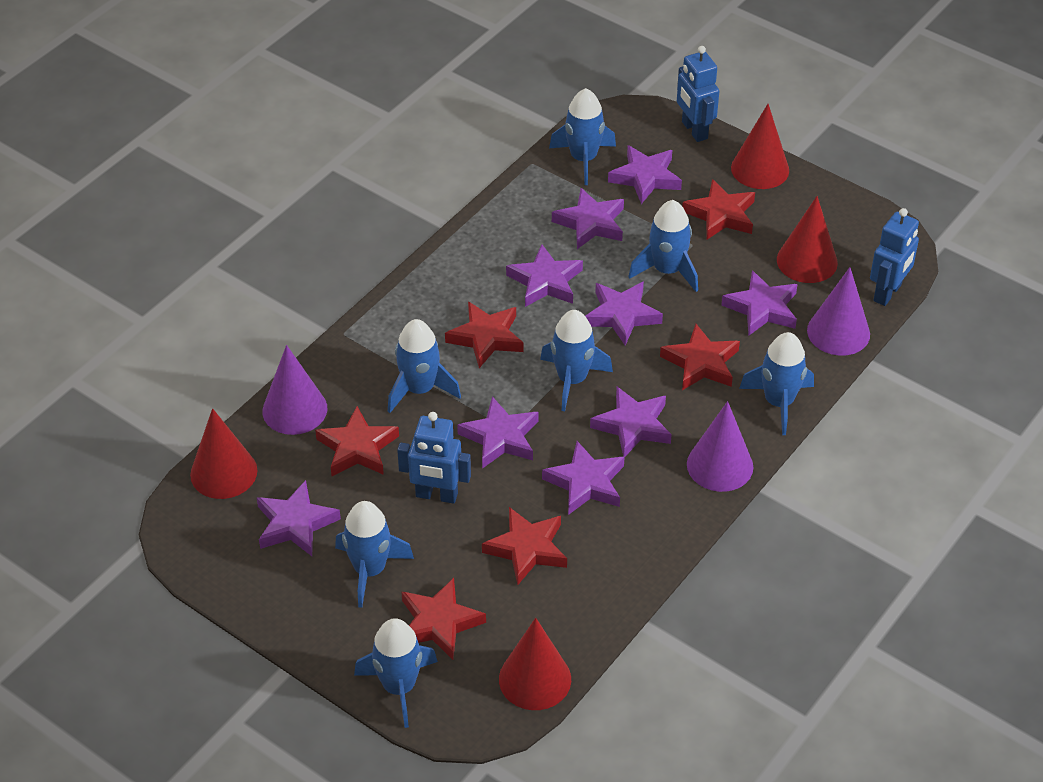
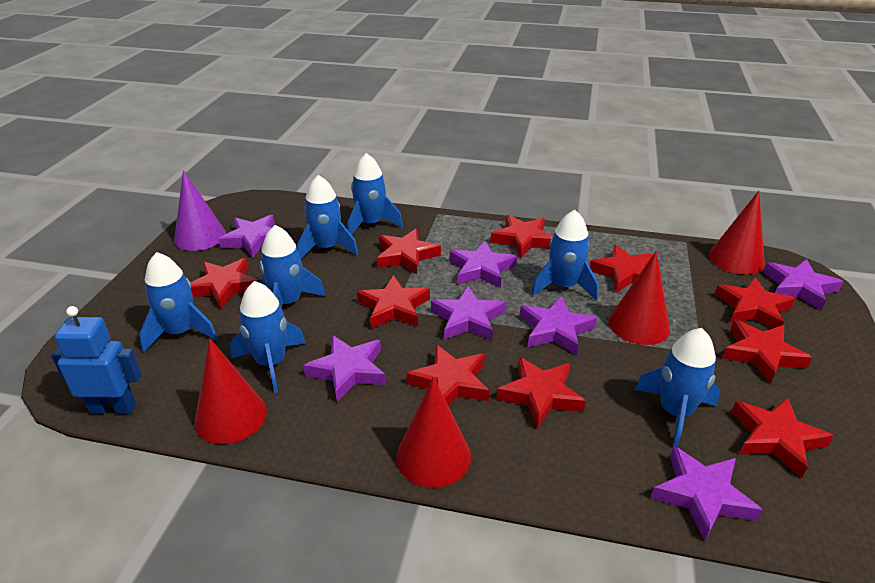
blue robot: [397,412,471,504] [677,46,719,142] [870,208,919,306] = 3 -> [51,306,142,414] = 1
purple cone: [262,345,328,435] [687,401,753,492] [807,267,870,356] = 3 -> [174,170,226,251] = 1
purple star: [257,480,341,556] [457,396,539,469] [506,244,583,307] [542,441,625,515] [552,188,624,249] [585,281,663,345] [590,387,672,457] [608,145,682,204] [721,270,798,336] = 9 -> [219,215,275,258] [303,335,386,402] [431,286,505,340] [450,241,517,288] [520,296,597,355] [651,446,762,541] [763,259,843,311] = 7
red star: [315,406,399,476] [401,578,486,660] [445,302,523,368] [482,507,567,585] [660,324,740,390] [682,179,755,240] = 6 -> [190,258,258,309] [357,275,430,329] [377,229,441,275] [406,344,489,405] [491,215,553,258] [497,357,586,429] [589,244,654,293] [714,277,795,329] [723,320,812,384] [732,397,834,478] = 10

